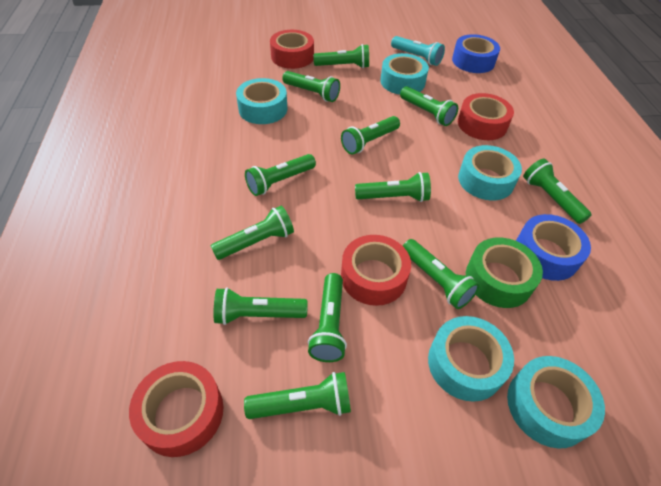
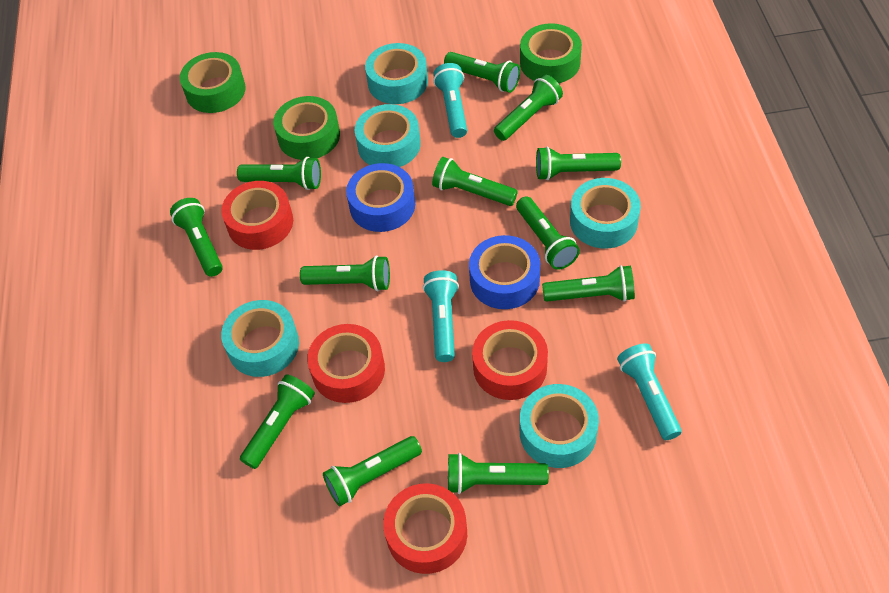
green tape: [466,237,543,308] = 1 -> [180,52,246,113] [273,96,340,160] [520,23,582,83] = 3
turquoise flashlight: [391,36,445,66] = 1 -> [423,270,459,362] [433,63,467,138] [617,343,682,440] = 3

